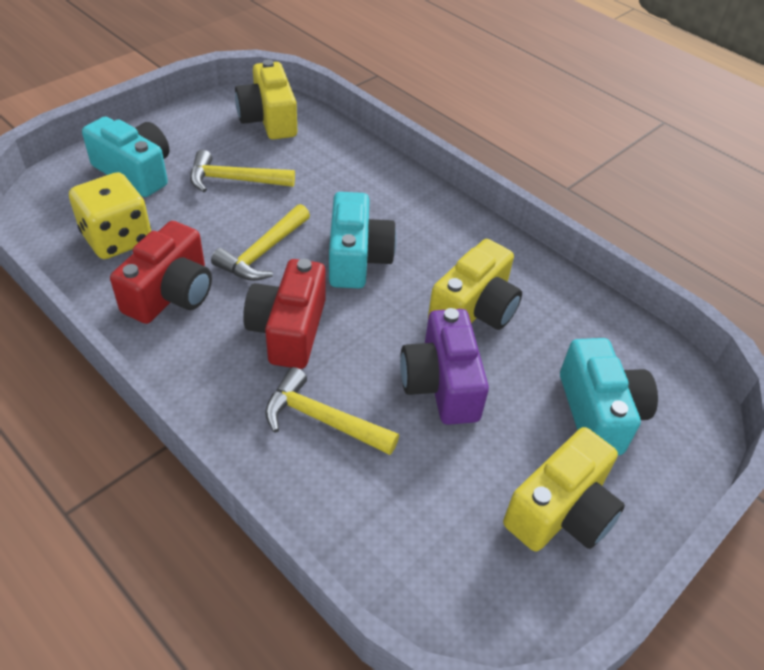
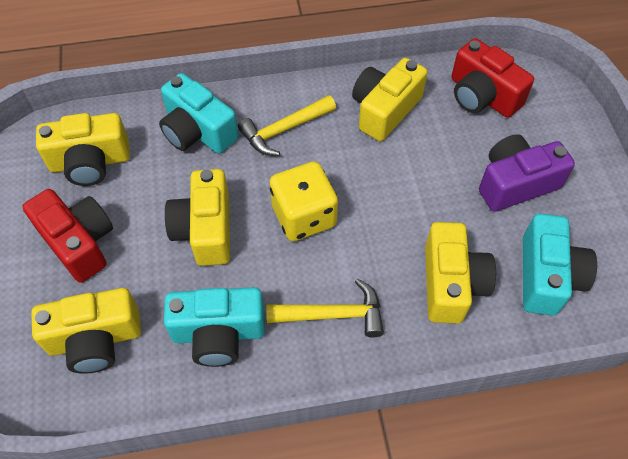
yellow camera: [235,60,297,140] [428,239,522,330] [503,427,625,551] = 3 -> [31,288,141,374] [36,113,130,186] [165,169,230,266] [352,58,428,141] [425,222,496,323] = 5
yellow hammer: [190,150,295,192] [211,204,310,281] [265,367,399,455] = 3 -> [238,95,336,156] [267,279,384,338] = 2

